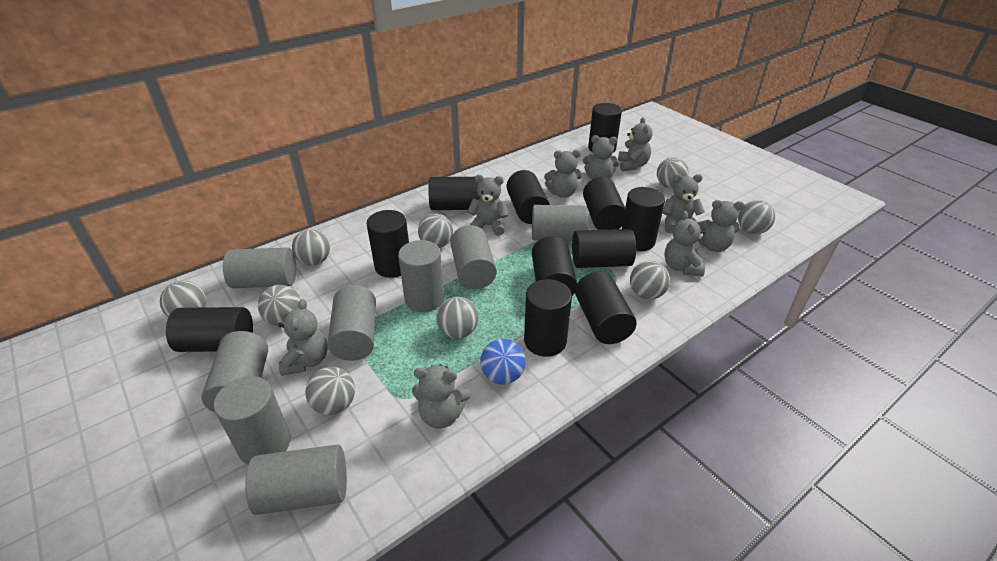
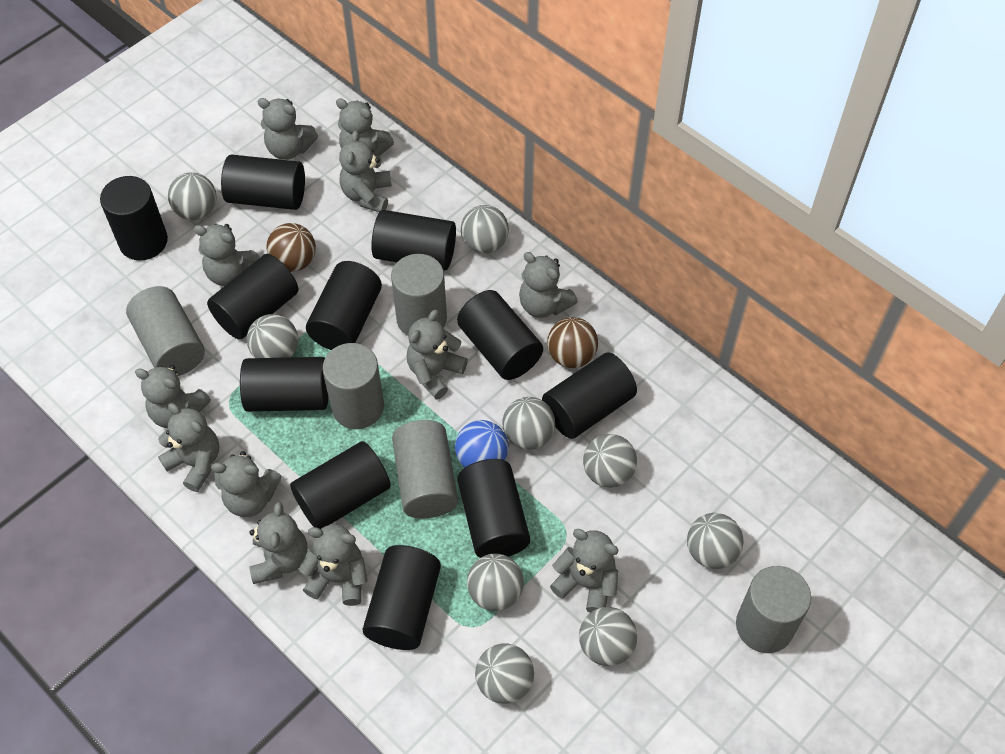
brown ball: none = 0 -> [267,223,316,272] [547,317,598,368] = 2
grey cylinder: [201,331,268,413] [213,376,291,465] [223,247,296,288] [245,444,347,515] [328,285,376,361] [398,240,444,312] [450,225,497,289] [532,205,589,241] = 8 -> [126,286,205,376] [322,343,384,429] [391,254,447,336] [392,420,458,519] [736,566,811,653] = 5
grey teddy bear: [278,299,328,376] [412,364,471,429] [467,175,508,236] [544,150,582,198] [583,135,620,179] [618,117,653,171] [662,174,705,233] [664,211,705,277] [697,200,744,252] = 9 -> [135,365,211,428] [158,403,219,492] [194,224,260,286] [211,451,282,517] [249,502,307,584] [258,98,318,160] [299,525,368,606] [336,98,394,156] [339,130,392,212] [407,310,468,399] [519,252,578,318] [550,529,618,613] = 12

